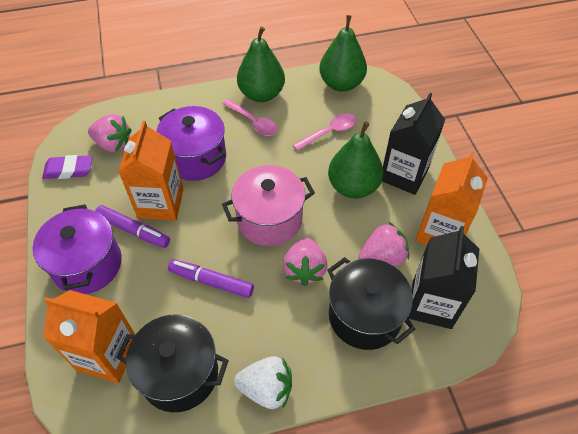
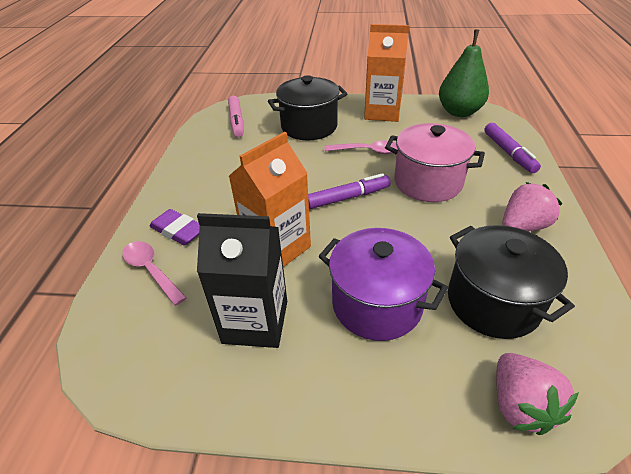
black carton: [382,93,445,195] [408,226,479,329] = 2 -> [197,213,287,348] = 1
green pear: [237,27,285,102] [319,15,367,92] [328,121,383,199] = 3 -> [439,29,489,117] = 1
orange carton: [43,290,135,383] [118,120,184,221] [416,152,488,245] = 3 -> [229,132,311,267] [364,24,409,122] = 2
pink marker: none = 0 -> [228,96,244,137] = 1
pink strawberry: [88,114,132,152] [283,237,327,286] [359,222,409,266] = 3 -> [496,353,579,435] [503,182,562,232] = 2
purple pot: [33,204,122,294] [157,106,226,181] = 2 -> [318,228,448,341] = 1
white strawberry: [234,356,292,409] = 1 -> none = 0

